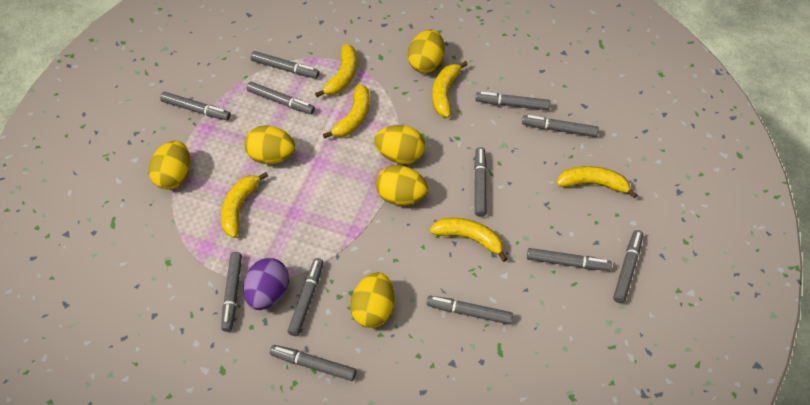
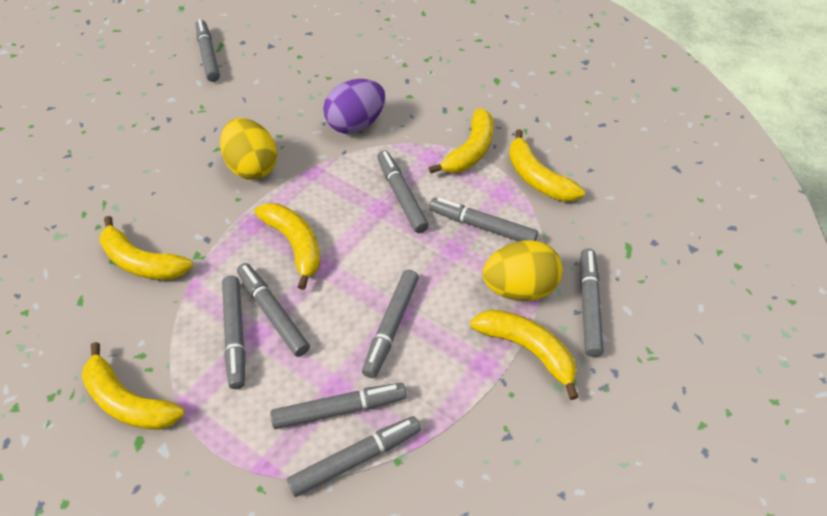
grey marker: [160,92,231,121] [221,252,242,332] [246,82,315,115] [251,51,319,79] [270,345,356,381] [287,258,324,336] [426,296,513,324] [474,147,487,217] [475,92,550,110] [522,115,599,137] [527,248,612,271] [613,230,643,303] = 12 -> [196,19,220,82] [222,276,245,389] [237,263,310,357] [270,383,406,429] [287,416,421,497] [362,269,419,378] [377,150,429,233] [429,198,538,241] [580,248,604,357] = 9
yellow egg: [148,141,191,190] [244,125,295,164] [350,272,395,328] [374,125,425,164] [376,165,428,205] [408,29,445,73] = 6 -> [220,118,277,180] [483,240,563,301] = 2

